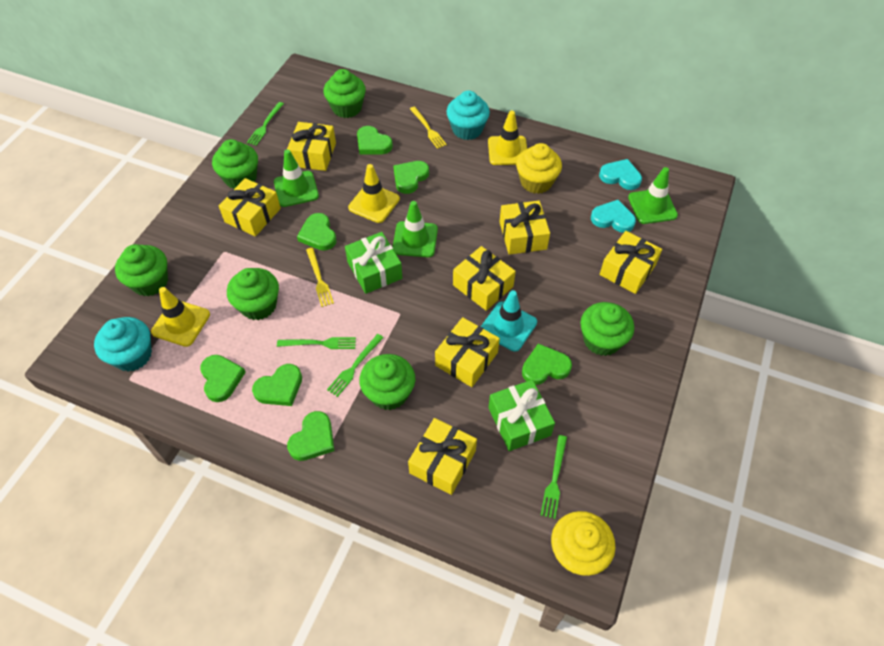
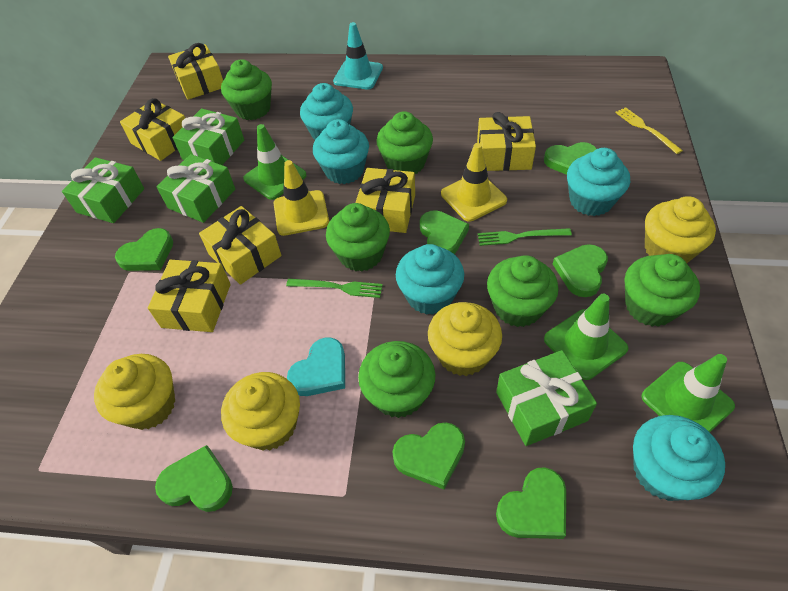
green fork: [247,102,284,146] [277,337,356,349] [327,334,384,397] [541,435,567,519] = 4 -> [286,279,383,298] [478,228,572,246] = 2
green gift: [345,232,402,294] [488,380,555,451] = 2 -> [62,157,144,223] [157,154,235,223] [173,108,244,165] [496,350,597,446] = 4
turquoise cupcake: [94,317,152,371] [446,90,490,140] = 2 -> [300,83,353,140] [313,119,369,184] [396,244,464,315] [567,148,630,216] [633,415,725,501] = 5
turquoise heart: [591,200,636,233] [599,159,642,190] = 2 -> [287,337,345,396] = 1
yellow cupcake: [516,143,562,194] [551,511,615,576] = 2 -> [94,354,175,430] [221,372,300,450] [428,302,502,376] [645,196,716,263] = 4
yellow fork: [306,248,334,307] [410,107,447,149] = 2 -> [615,107,683,154] = 1
yellow gift: [219,178,281,236] [287,122,336,171] [408,418,477,495] [435,317,500,387] [453,246,516,311] [499,201,550,255] [600,231,662,294] = 7 -> [120,98,185,161] [148,260,231,332] [168,43,223,100] [199,206,282,285] [355,168,415,233] [477,112,536,171] = 6
yellow traffic cone: [151,287,210,347] [348,164,400,223] [488,111,527,165] = 3 -> [274,160,329,236] [441,143,507,222] = 2

